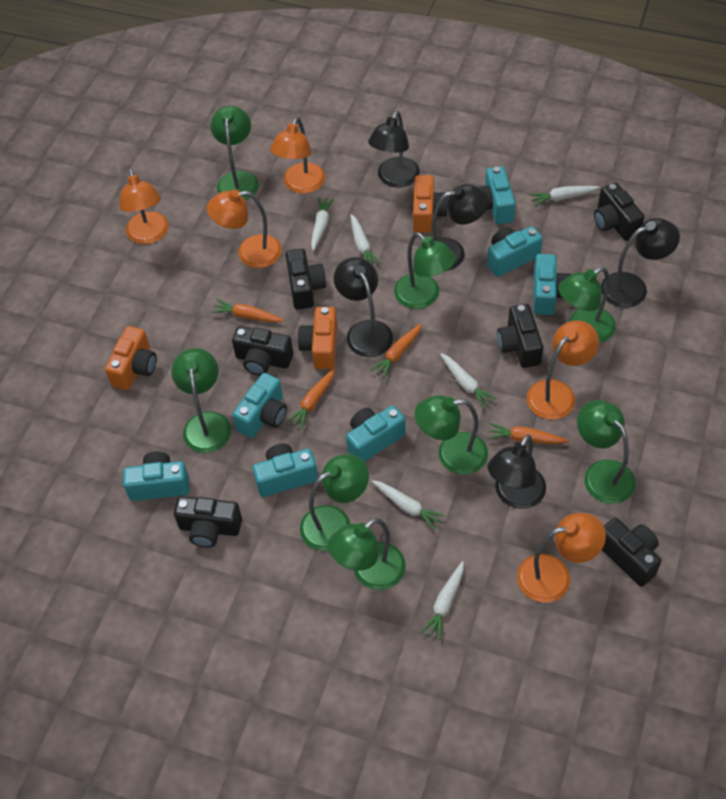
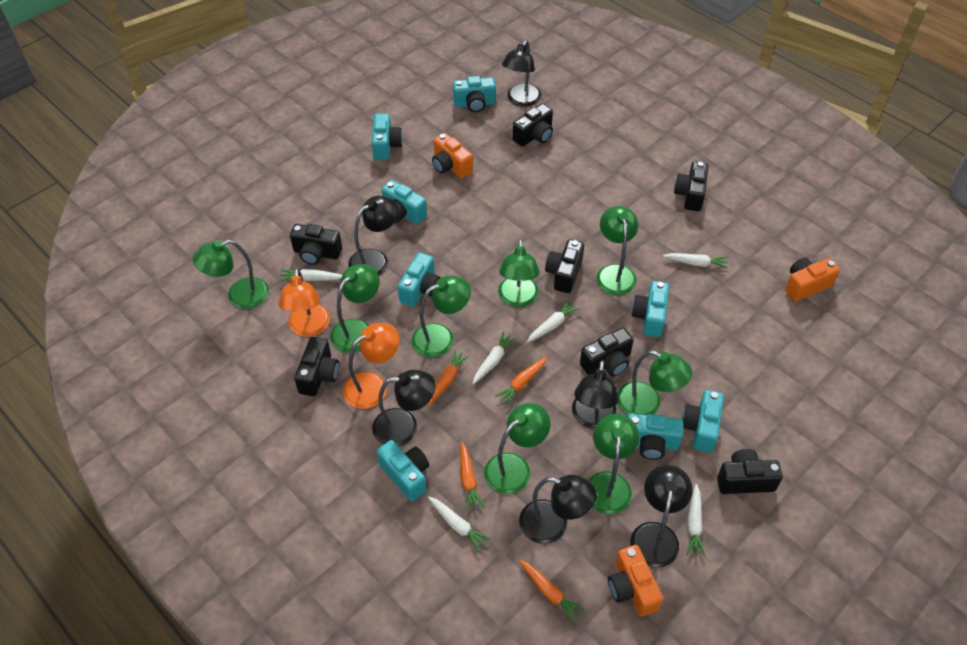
black camera: [174,496,242,548] [232,326,293,375] [286,249,326,310] [497,304,543,368] [594,182,644,241] [602,518,661,587] = 6 -> [290,224,342,265] [294,337,340,396] [513,104,553,147] [545,239,584,293] [580,328,634,376] [674,161,709,211] [717,449,783,494] = 7
black lamp: [334,257,393,357] [368,111,420,188] [432,184,488,271] [488,435,546,509] [601,218,680,308] = 5 -> [348,196,398,276] [372,370,436,446] [502,40,541,107] [519,475,597,544] [572,360,619,429] [630,465,693,568] = 6
orange lamp: [119,168,169,244] [207,189,282,268] [270,117,325,194] [517,513,606,603] [527,320,599,420] = 5 -> [278,268,330,337] [343,323,400,409] = 2
turquoise camera: [123,451,190,501] [232,373,287,438] [253,443,318,497] [346,405,406,462] [478,166,516,225] [487,226,543,277] [533,254,571,315] = 7 -> [372,114,403,160] [377,440,429,502] [381,180,427,224] [398,252,441,307] [453,76,496,112] [627,413,684,460] [632,281,670,337] [681,390,724,453] = 8

